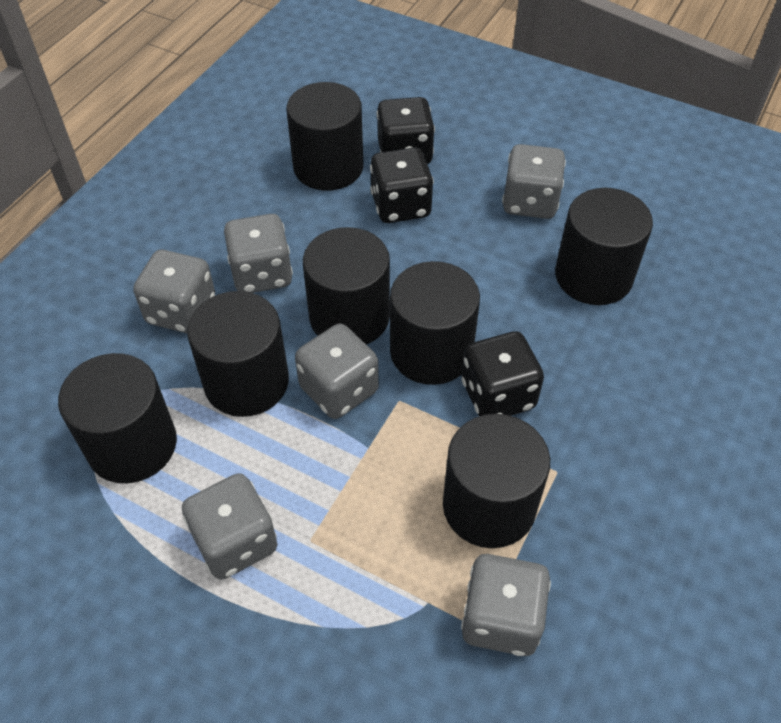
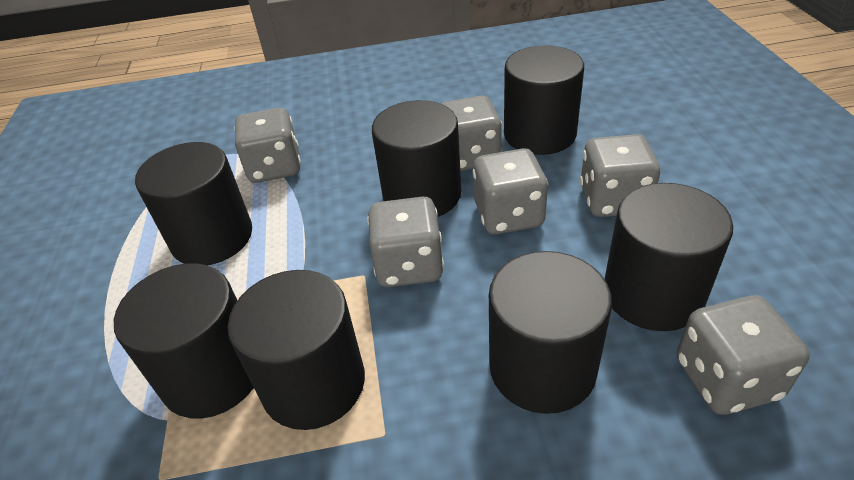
black dice: [370,148,434,223] [377,97,435,164] [462,331,544,416] = 3 -> none = 0

